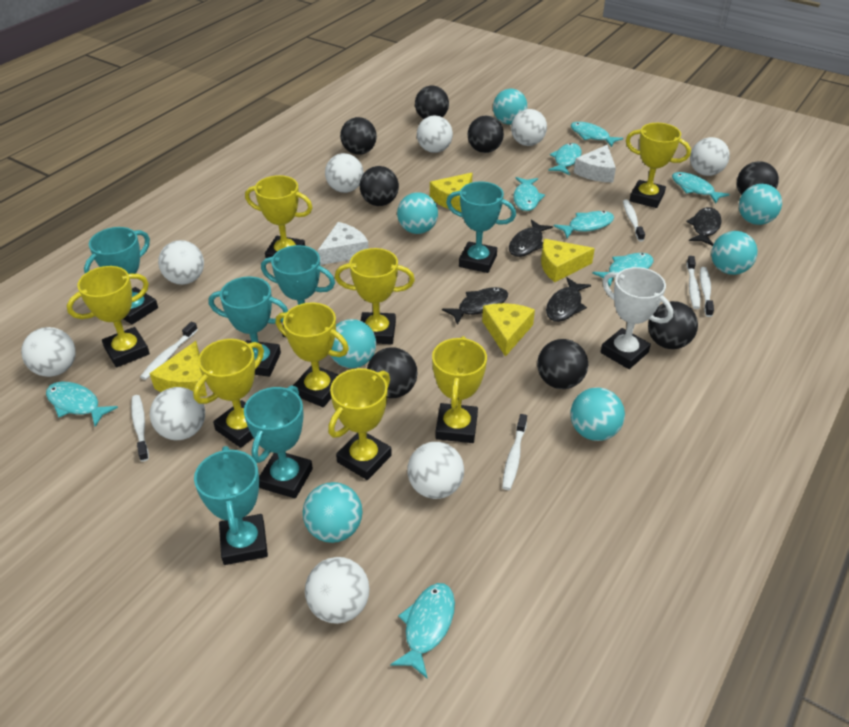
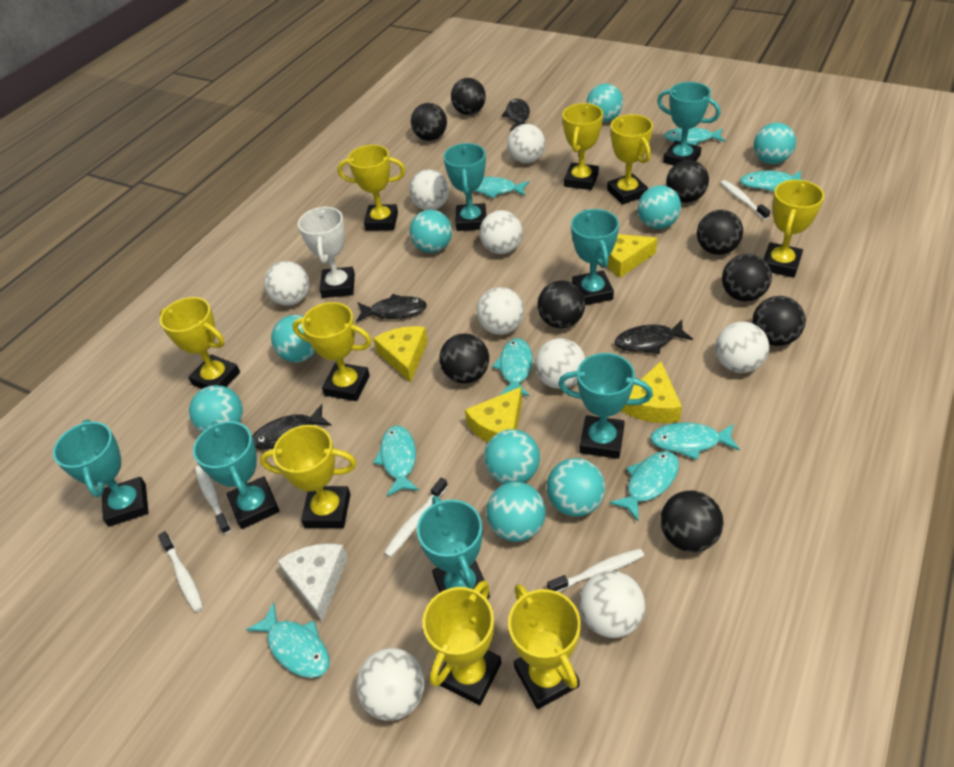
black ball: [340,117,377,155] [360,166,399,206] [367,347,417,398] [415,86,449,119] [468,116,504,153] [537,339,588,389] [648,301,698,349] [737,161,779,195] = 8 -> [411,103,447,141] [439,333,489,384] [451,78,486,115] [538,281,585,328] [660,490,724,552] [666,160,709,203] [697,210,743,255] [722,254,772,302] [752,296,806,346] = 9
turquoise ball: [303,482,362,543] [330,319,376,368] [397,192,438,234] [493,89,527,125] [570,388,625,441] [711,231,758,275] [739,184,782,225] = 7 -> [189,385,243,433] [271,315,316,362] [410,209,452,253] [484,429,540,484] [486,482,546,542] [547,458,605,517] [586,83,623,122] [638,185,681,229] [754,123,796,164] = 9
turquoise trophy: [84,227,158,324] [194,446,268,565] [209,276,288,377] [244,385,313,498] [261,245,335,338] [446,182,516,273] = 6 -> [53,420,149,527] [193,421,280,529] [417,496,490,599] [443,143,486,231] [558,353,653,459] [571,209,619,305] [657,82,720,166] = 7
white cheese: [318,222,369,265] [574,145,616,182] = 2 -> [277,543,348,623] = 1
white toothbrush: [131,395,149,462] [140,322,198,380] [502,414,527,490] [623,200,645,241] [687,256,700,309] [700,267,714,317] = 6 -> [158,531,203,612] [195,465,231,534] [384,478,448,557] [547,549,644,592] [721,180,771,220] = 5
yellow trophy: [67,266,150,368] [193,339,264,448] [245,175,313,258] [276,302,349,407] [328,368,392,480] [335,248,415,344] [432,336,487,443] [626,123,691,208] = 8 -> [160,297,240,389] [260,425,357,528] [292,302,372,401] [338,145,405,231] [423,580,502,705] [508,584,581,709] [562,103,603,190] [607,114,653,205] [764,180,824,278] = 9

